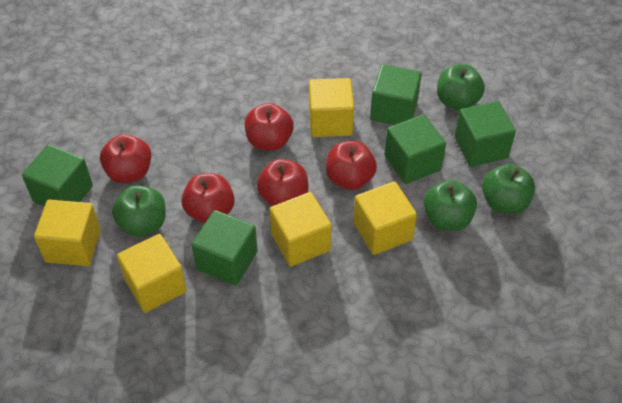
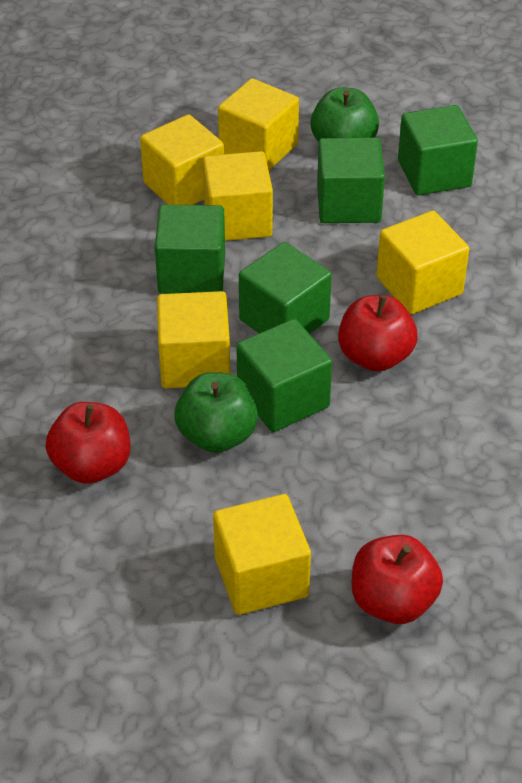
green apple: [112,185,166,237] [424,180,477,231] [437,64,485,110] [482,164,535,214] = 4 -> [175,372,258,453] [311,88,379,142] = 2
red apple: [100,134,151,183] [181,173,235,223] [245,103,294,151] [257,159,309,206] [326,141,377,190] = 5 -> [45,402,130,484] [338,295,418,372] [352,535,443,624] = 3
yellow cube: [34,200,101,266] [117,234,187,313] [270,192,331,267] [309,78,354,137] [353,181,417,255] = 5 -> [140,114,224,205] [157,291,230,388] [203,151,273,241] [213,494,311,615] [218,78,299,170] [377,211,469,314] = 6

